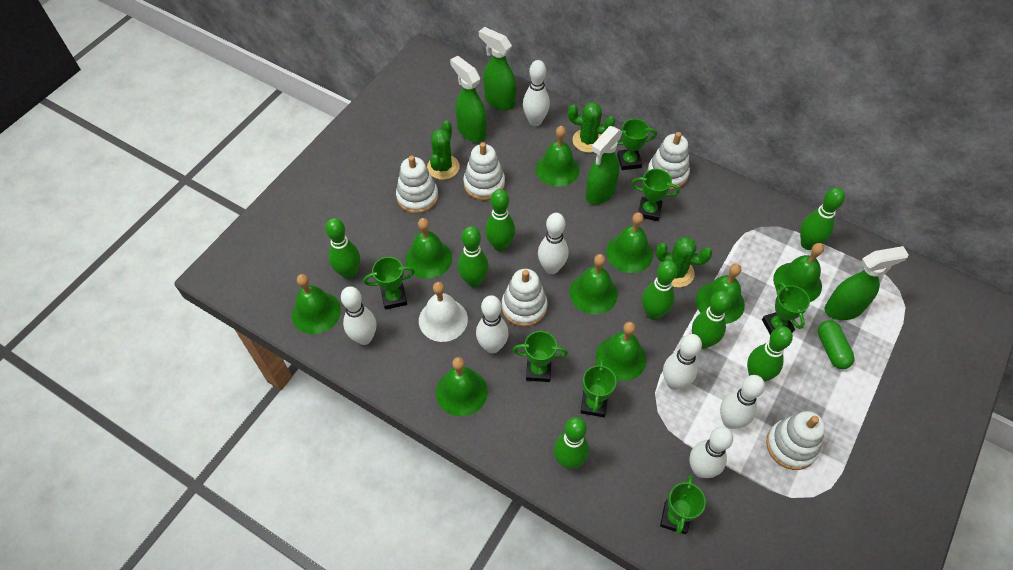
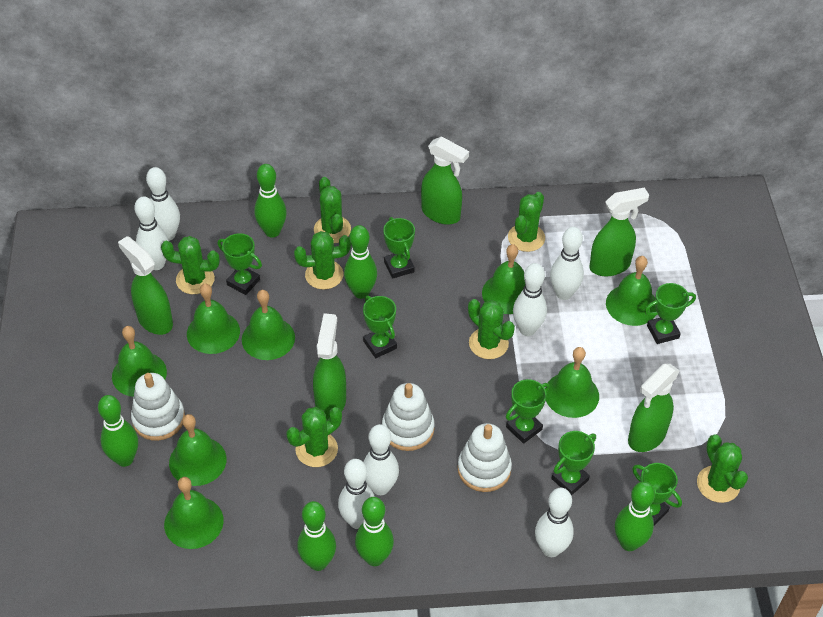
green bell: [292,274,341,334] [405,218,452,279] [436,357,488,416] [536,126,580,187] [569,254,618,314] [596,322,646,381] [606,212,653,273] [696,264,745,324] [773,243,824,302] = 9 -> [112,326,167,397] [164,477,224,549] [169,414,226,486] [187,283,240,354] [242,290,295,360] [482,244,525,314] [545,347,599,418] [606,256,656,326] = 8
green bowling pin: [325,218,360,279] [458,226,489,287] [485,189,515,252] [554,417,589,469] [642,260,677,320] [692,291,732,349] [747,326,793,382] [800,187,845,250] = 8 -> [98,395,138,467] [254,164,287,238] [297,501,336,571] [344,225,377,299] [355,497,394,566] [615,481,655,551] = 6
green cactus: [427,120,460,180] [568,102,615,153] [656,237,712,287] = 3 -> [161,236,220,294] [287,407,342,467] [294,231,351,289] [314,177,351,243] [468,299,515,359] [508,192,545,252] [697,434,748,503] = 7
green capsule: [818,320,855,369] = 1 -> none = 0
green spray bottle: [450,56,487,142] [479,27,516,111] [586,126,623,205] [824,246,909,320] = 4 -> [118,236,173,335] [313,313,346,420] [421,136,469,225] [589,188,649,276] [628,364,680,452] = 5
white bell: [419,282,468,342] = 1 -> none = 0
white stacking toy: [396,156,439,214] [463,142,505,200] [502,269,548,327] [647,132,690,190] [766,411,825,470] = 5 -> [131,373,185,441] [382,383,434,451] [458,423,512,492] = 3

